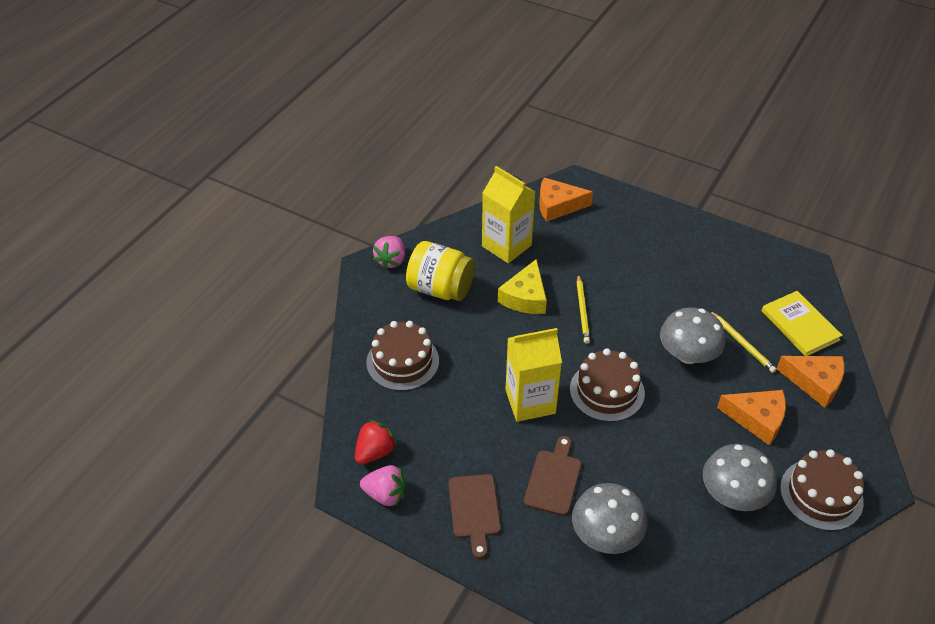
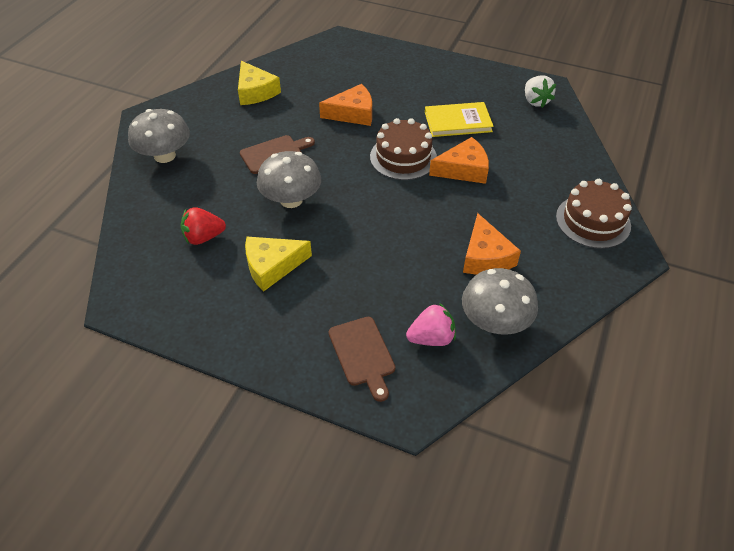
brown cake: [366,321,439,391] [570,348,645,422] [780,449,864,531] = 3 -> [370,118,437,180] [556,179,632,249] = 2
pink strawberry: [360,465,406,506] [373,236,405,269] = 2 -> [406,303,456,346] = 1
white strawberry: none = 0 -> [525,76,556,108] = 1
yellow carton: [482,166,535,264] [505,328,562,422] = 2 -> none = 0
yellow cheese: [498,259,547,314] = 1 -> [238,61,281,105] [245,237,312,292] = 2
yellow jar: [406,241,475,301] = 1 -> none = 0
yellow pencil: [577,274,590,344] [709,310,777,373] = 2 -> none = 0

